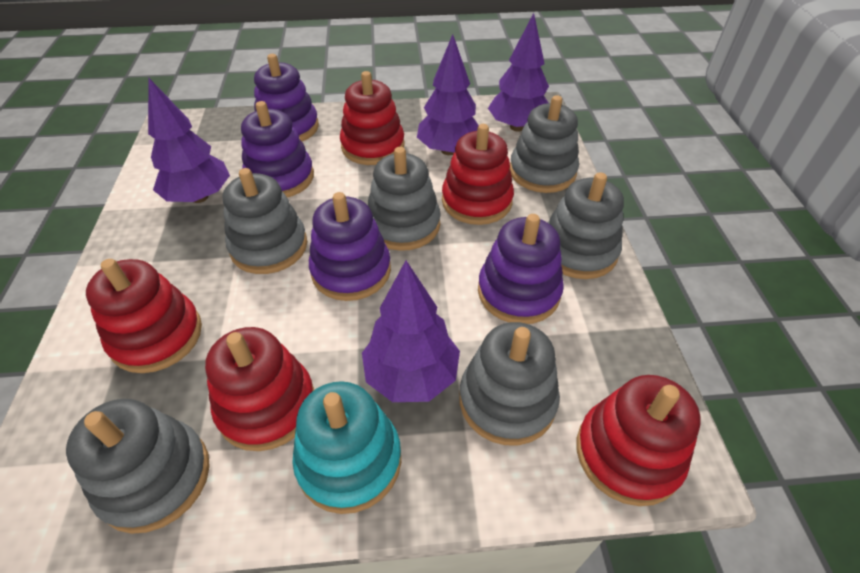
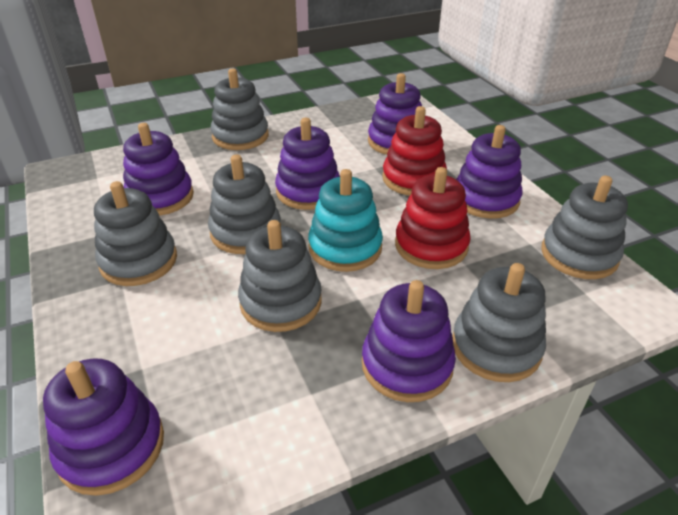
purple stacking toy: [241,101,314,197] [254,54,319,141] [309,192,391,301] [478,214,564,324] = 4 -> [43,359,164,496] [123,123,194,216] [275,118,340,210] [362,280,456,402] [368,73,422,155] [456,125,522,219] = 6
purple tree: [148,77,230,203] [362,261,460,402] [417,34,479,155] [488,13,549,132] = 4 -> none = 0
red stacking toy: [86,259,202,373] [205,327,314,451] [340,71,404,165] [442,124,514,225] [576,375,701,506] = 5 -> [382,106,447,196] [395,167,471,269] = 2

